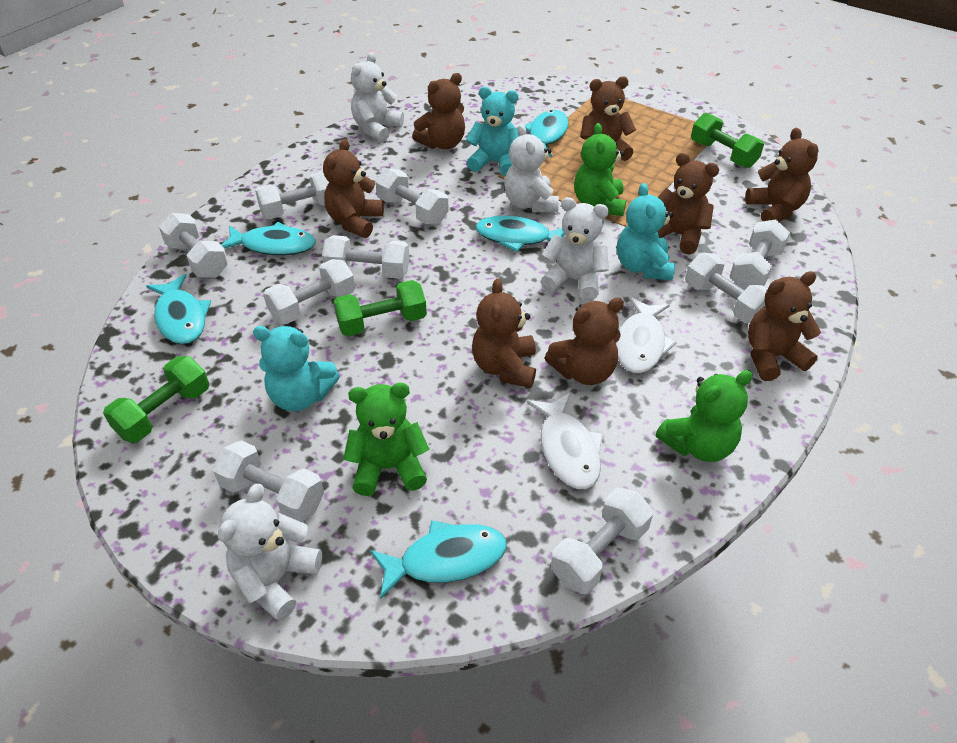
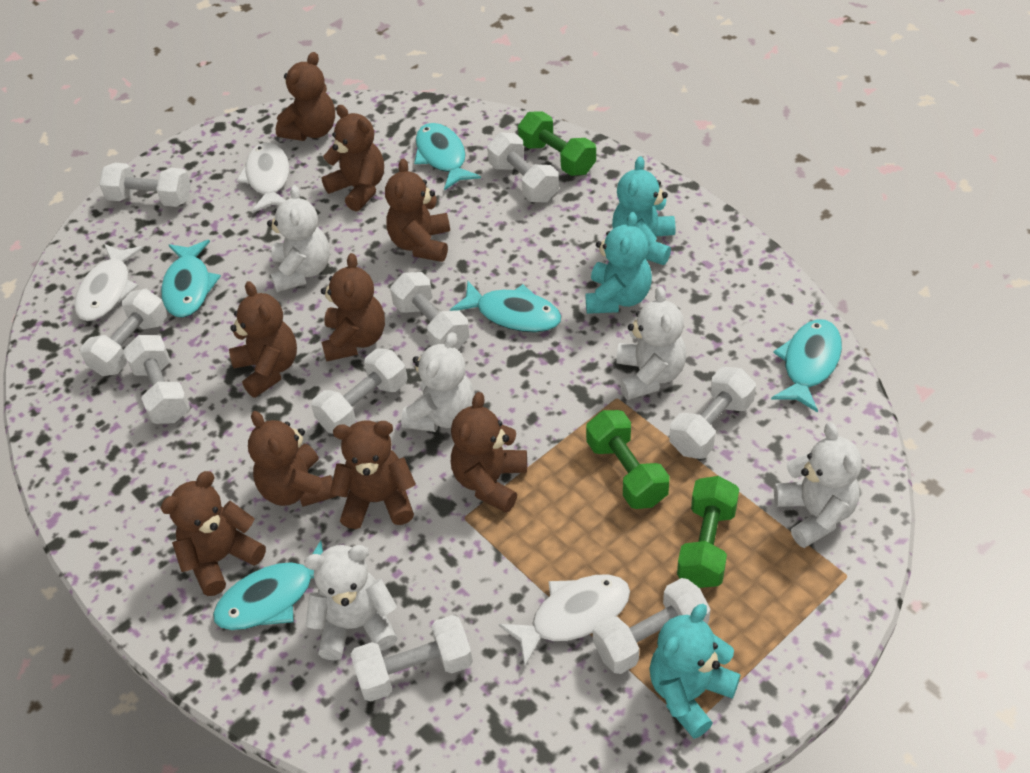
brown teddy bear: [323,139,384,238] [412,73,465,149] [472,278,536,388] [545,297,624,385] [580,76,636,161] [658,153,719,255] [745,128,819,222] [748,271,821,381] = 8 -> [160,471,266,596] [229,281,297,398] [248,411,337,507] [276,52,335,141] [321,105,384,211] [321,253,385,362] [330,420,416,529] [385,159,450,262] [451,392,527,513] = 9
green teddy bear: [343,383,430,496] [574,123,626,216] [656,370,753,462] = 3 -> none = 0
white fish: [527,393,603,489] [616,297,677,373] = 2 -> [74,244,144,321] [236,143,289,213] [498,574,630,667] = 3
white teddy bear: [218,484,322,621] [351,52,404,142] [504,124,559,212] [541,197,609,300] = 4 -> [267,185,330,292] [304,545,398,660] [401,332,475,432] [616,286,686,400] [774,422,862,548] = 5

